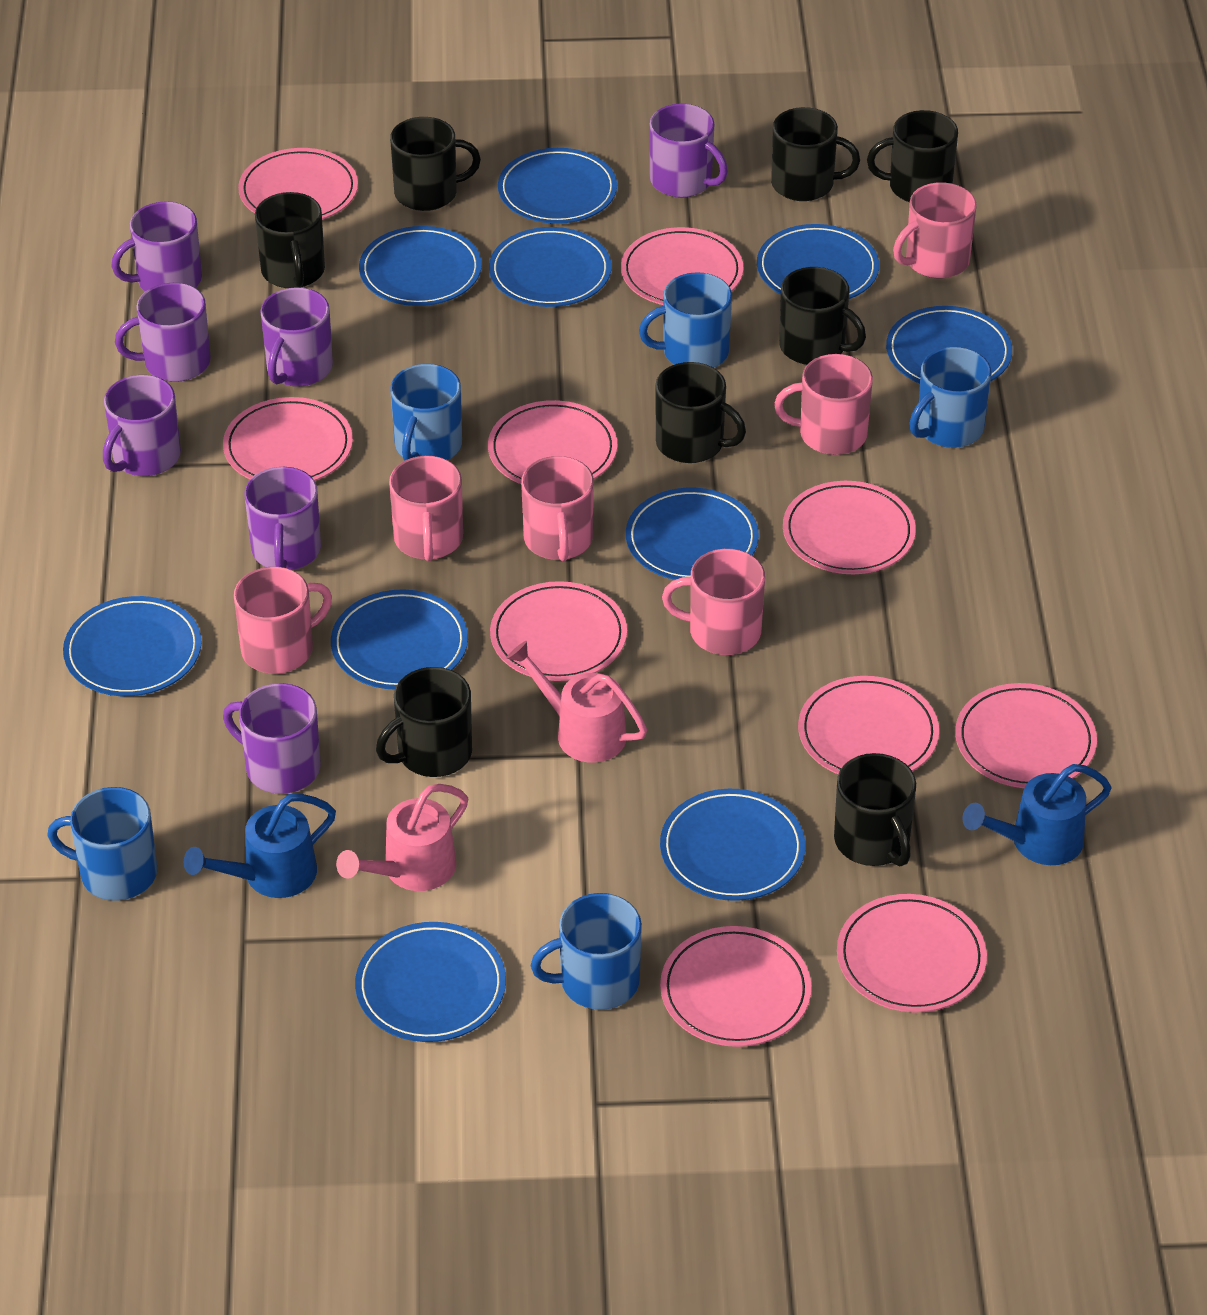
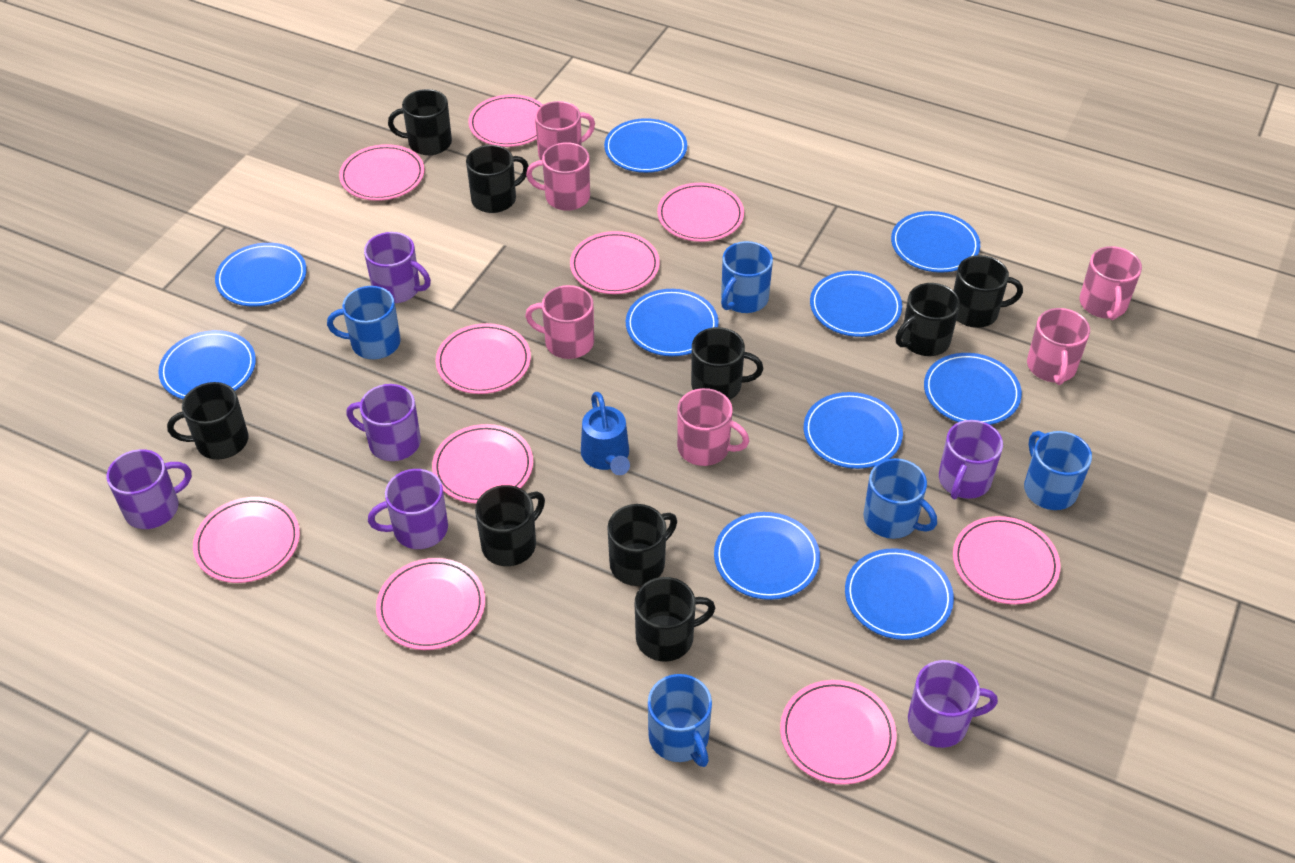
black mug: [255,192,325,288] [376,667,472,777] [390,117,481,211] [656,362,746,463] [771,107,860,201] [779,267,866,365] [834,753,916,866] [867,110,958,202] = 8 -> [167,382,249,459] [388,89,452,155] [466,145,529,213] [475,485,545,566] [608,504,677,586] [635,577,715,662] [691,327,763,400] [896,283,960,356] [953,255,1023,328] = 9
blue watering can: [184,794,336,898] [962,764,1111,865] = 2 -> [581,392,630,475] = 1
pink watering can: [336,784,468,891] [506,641,647,763] = 2 -> none = 0
purple mug: [103,375,181,476] [111,201,202,291] [115,283,211,382] [223,683,320,794] [244,467,321,570] [260,287,333,387] [650,104,728,198] = 7 -> [106,449,192,529] [346,384,421,461] [364,232,431,303] [368,469,448,549] [908,660,998,748] [939,420,1003,500] = 6

